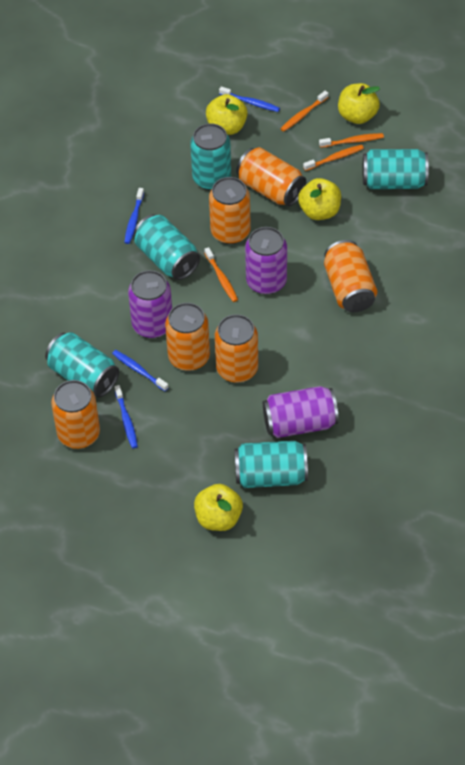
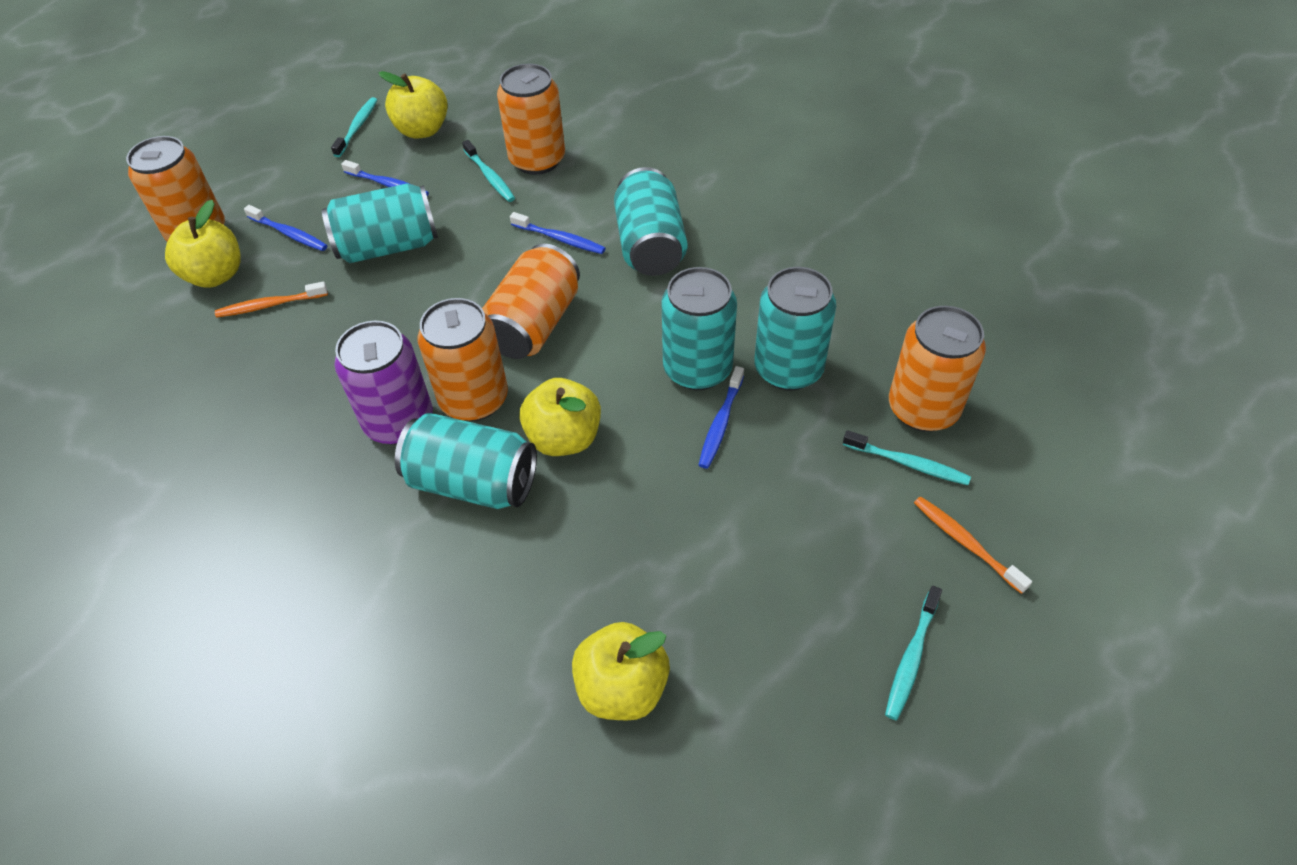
orange can: [51,380,100,449] [165,303,210,371] [209,177,251,244] [215,314,258,383] [236,147,306,206] [324,240,377,312] = 6 -> [126,136,225,242] [418,298,508,422] [482,243,580,359] [497,64,565,175] [889,306,986,432] = 5
orange toothbrush: [204,247,238,302] [280,91,328,132] [303,145,364,171] [319,133,384,148] = 4 -> [215,281,328,318] [914,496,1032,594] = 2
purple can: [128,270,172,338] [245,227,287,294] [263,386,339,438] = 3 -> [334,321,433,445] = 1
turquoise toothbrush: none = 0 -> [331,97,377,157] [462,140,515,202] [843,430,971,485] [885,586,942,720] = 4

